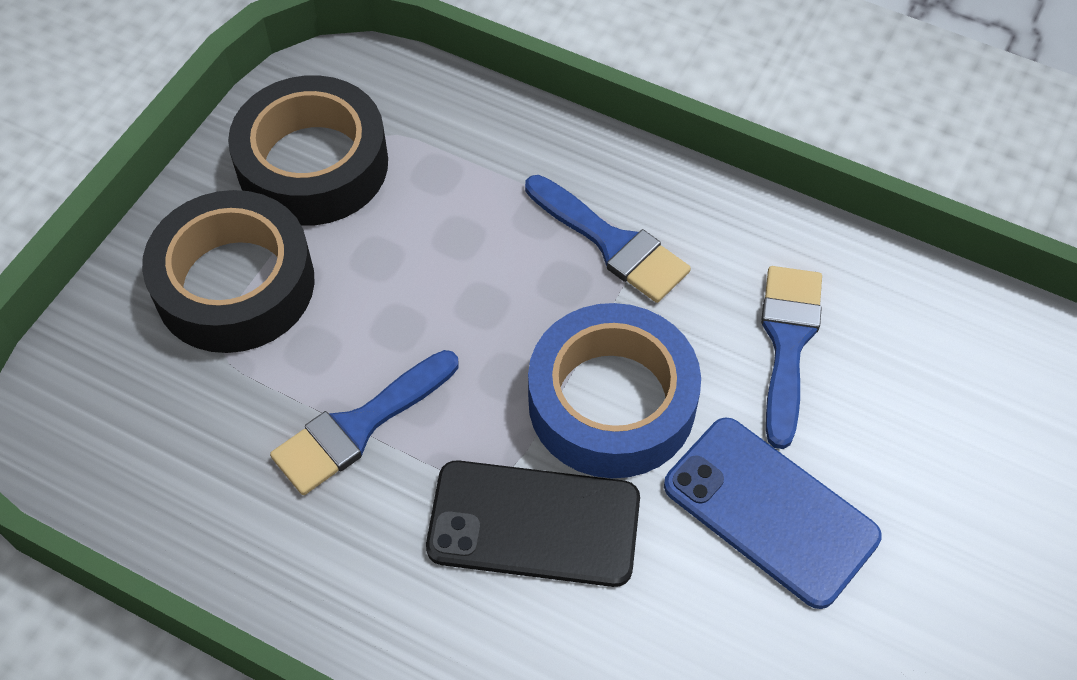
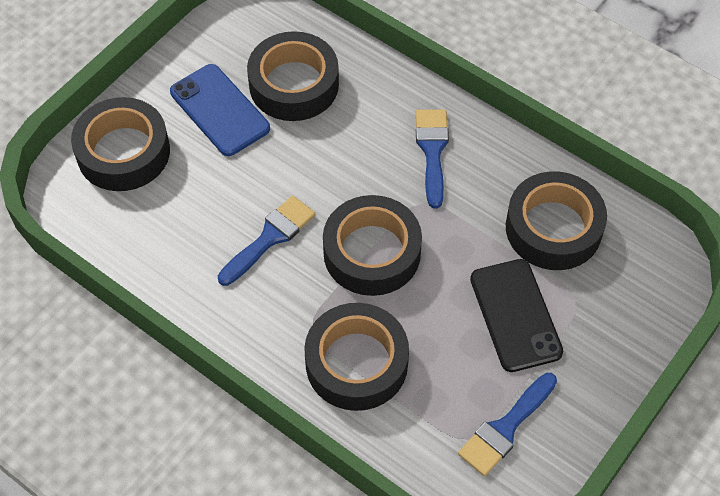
black tape: [142,190,315,353] [228,75,388,226] = 2 -> [71,97,170,191] [247,31,339,121] [305,303,409,411] [323,195,422,296] [506,171,607,270] = 5
blue tape: [528,303,701,478] = 1 -> none = 0

